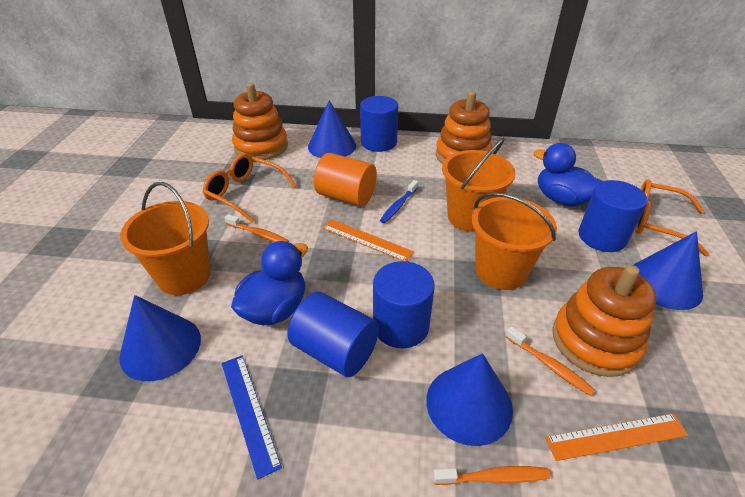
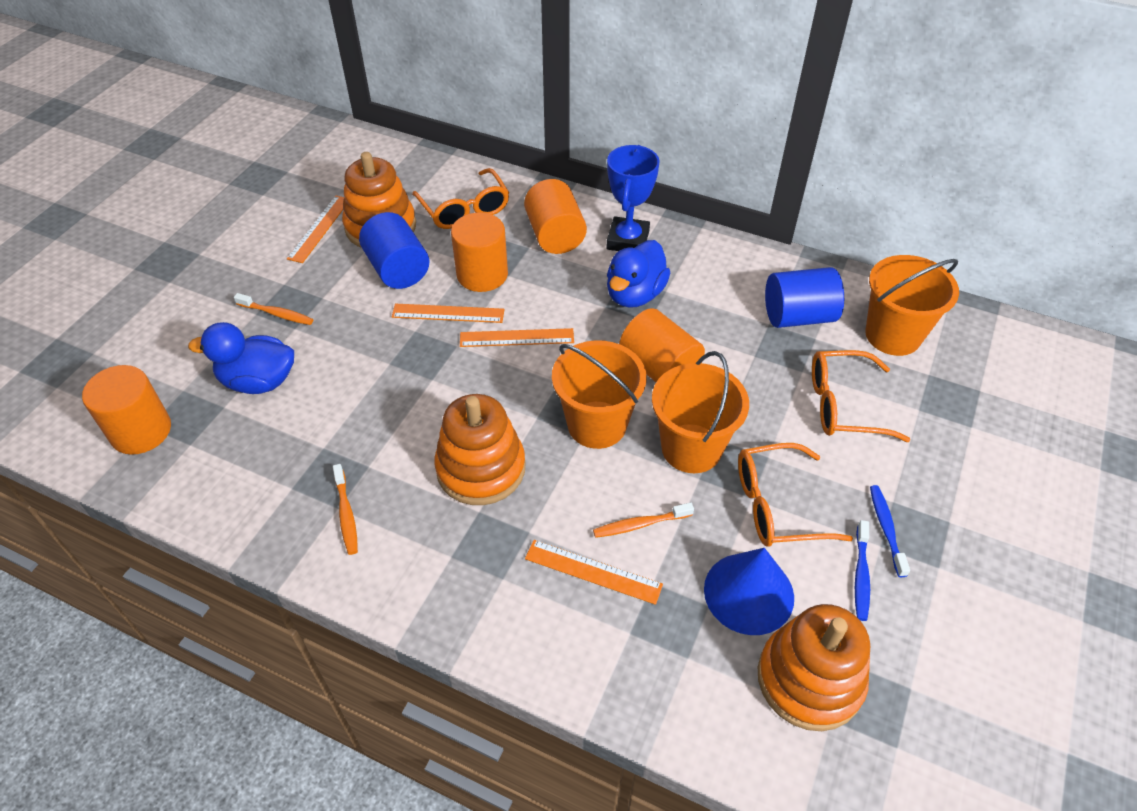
blue cone: [119,295,201,381] [308,100,356,158] [426,353,513,446] [634,231,703,310] = 4 -> [704,548,794,635] = 1
blue cylinder: [288,292,379,377] [360,96,398,152] [373,261,435,348] [579,180,648,252] = 4 -> [359,212,429,289] [765,267,844,328] = 2
blue ruler: [222,355,282,480] = 1 -> none = 0
blue toothbrush: [380,180,418,223] = 1 -> [855,520,870,621] [870,485,910,577] = 2
blue trophy: none = 0 -> [606,145,660,251] = 1
orange cylinder: [314,153,377,207] = 1 -> [82,365,171,455] [451,212,508,292] [524,179,587,254] [619,308,705,382] = 4
orange glasses: [203,153,296,223] [635,179,709,256] = 2 -> [412,168,509,229] [738,443,853,547] [812,350,910,442] = 3
orange ruler: [322,219,414,261] [545,413,689,461] = 2 -> [287,196,344,263] [392,304,504,323] [460,328,574,347] [525,540,663,605] = 4

